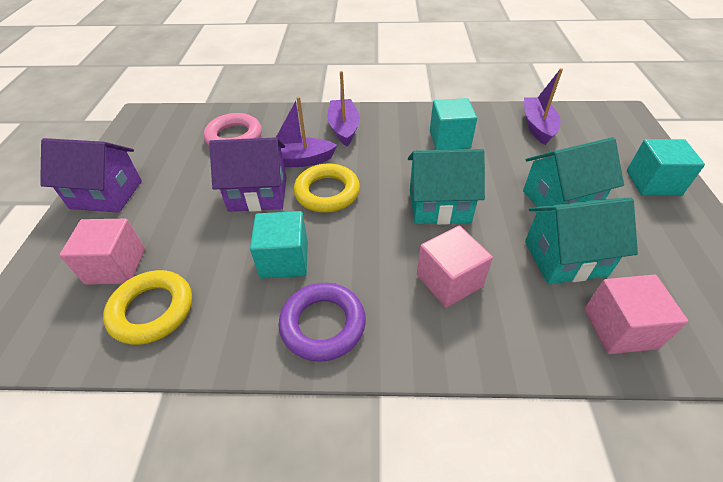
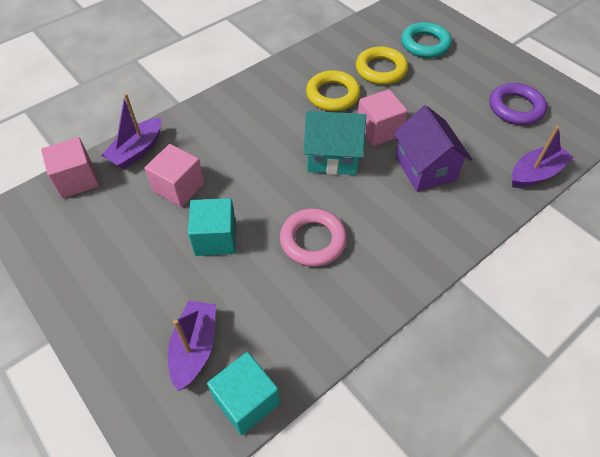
purple house: [40,138,142,213] [209,137,286,212] = 2 -> [393,105,472,192] = 1
turquoise cube: [250,211,308,279] [430,98,477,150] [627,139,705,196] = 3 -> [188,198,236,256] [207,352,280,435] = 2
turquoise house: [408,149,485,225] [523,137,624,207] [525,197,638,284] = 3 -> [304,111,366,175] = 1
turquoise ring: none = 0 -> [401,22,452,58] = 1

